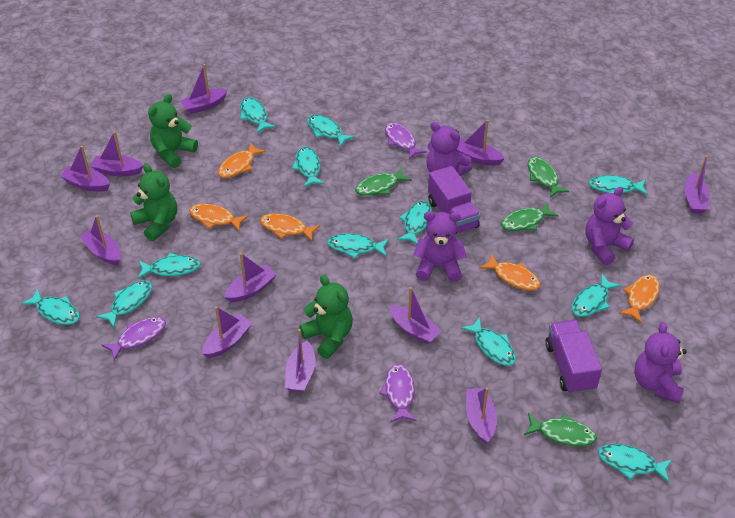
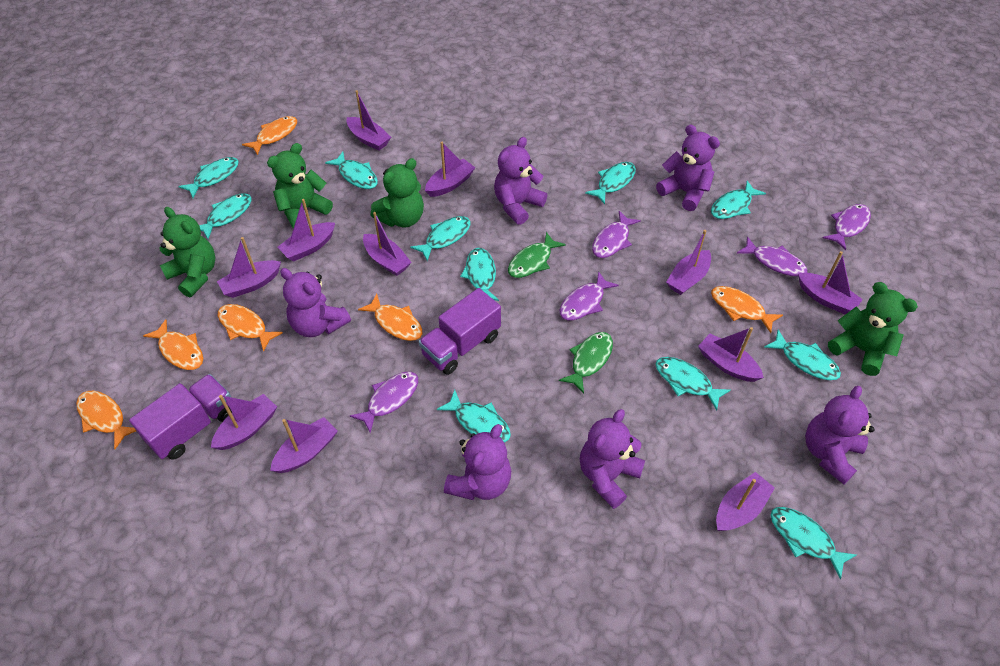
green fish: [355,168,412,196] [501,202,559,231] [524,413,597,446] [528,157,569,198] = 4 -> [508,232,566,278] [559,332,613,393] = 2
green teddy bear: [130,163,177,241] [148,94,198,168] [299,275,353,359] = 3 -> [159,207,216,297] [267,143,333,229] [371,158,424,227] [828,282,918,376] = 4
orange fish: [189,204,249,231] [218,142,266,178] [260,213,320,241] [479,253,541,291] [619,275,660,323] = 5 -> [76,391,136,449] [143,319,203,370] [218,304,283,352] [242,116,297,155] [358,294,422,341] [711,286,783,333] = 6
purple fish: [101,317,166,361] [379,364,417,423] [385,122,427,159] = 3 -> [350,372,418,433] [560,271,619,320] [592,211,641,258] [737,237,808,277] [823,204,871,250] = 5
purple teddy bear: [413,211,467,282] [426,122,472,176] [585,187,634,265] [634,322,687,403] = 4 -> [280,268,351,337] [444,424,511,500] [494,137,547,225] [580,409,645,509] [656,124,720,211] [805,386,875,484] = 6
turquoise fish: [21,288,80,325] [96,280,152,328] [138,253,201,279] [240,97,276,133] [292,147,325,187] [307,115,355,147] [327,233,389,259] [397,201,432,244] [461,317,516,366] [572,273,621,317] [589,175,648,195] [598,444,672,483] = 12 -> [178,157,239,198] [199,193,252,239] [325,152,378,189] [410,216,470,261] [437,390,511,443] [460,248,499,301] [585,162,636,204] [656,357,731,410] [711,181,766,219] [764,329,841,380] [771,507,857,579] = 11

